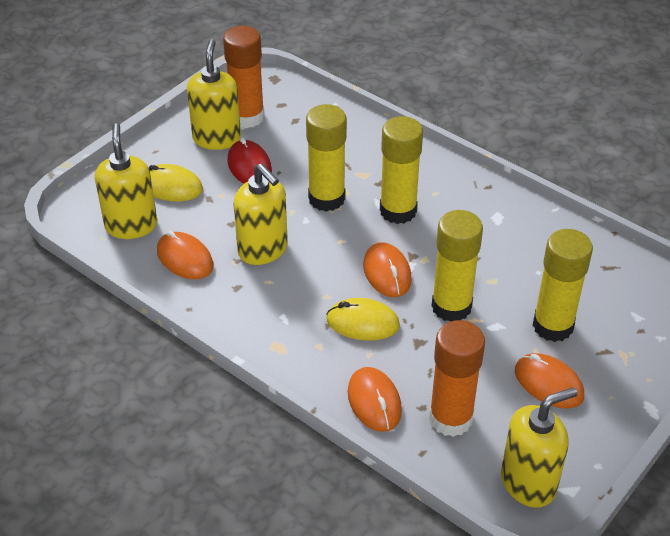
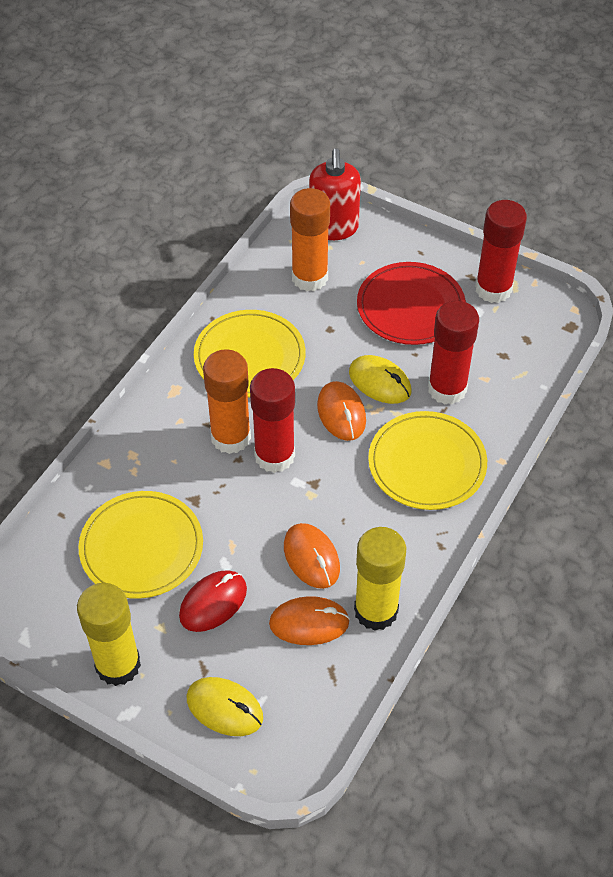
orange mouse: [157,231,213,279] [348,367,402,432] [363,242,412,297] [515,353,584,408] = 4 -> [269,596,350,645] [284,523,340,589] [317,381,366,441] = 3
red glue stick: none = 0 -> [250,368,295,473] [428,300,479,405] [475,200,527,303] = 3
red plate: none = 0 -> [357,262,466,345] = 1
red soap dispenser: none = 0 -> [309,148,361,240] = 1
yellow glue stick: [306,104,347,212] [380,116,423,224] [432,210,483,322] [533,229,593,342] = 4 -> [77,583,141,686] [354,527,406,631] = 2
yellow plate: none = 0 -> [78,491,203,599] [194,310,306,397] [368,411,487,510] = 3
yellow soap dispenser: [95,123,157,239] [187,39,241,150] [234,163,288,265] [501,387,577,508] = 4 -> none = 0

